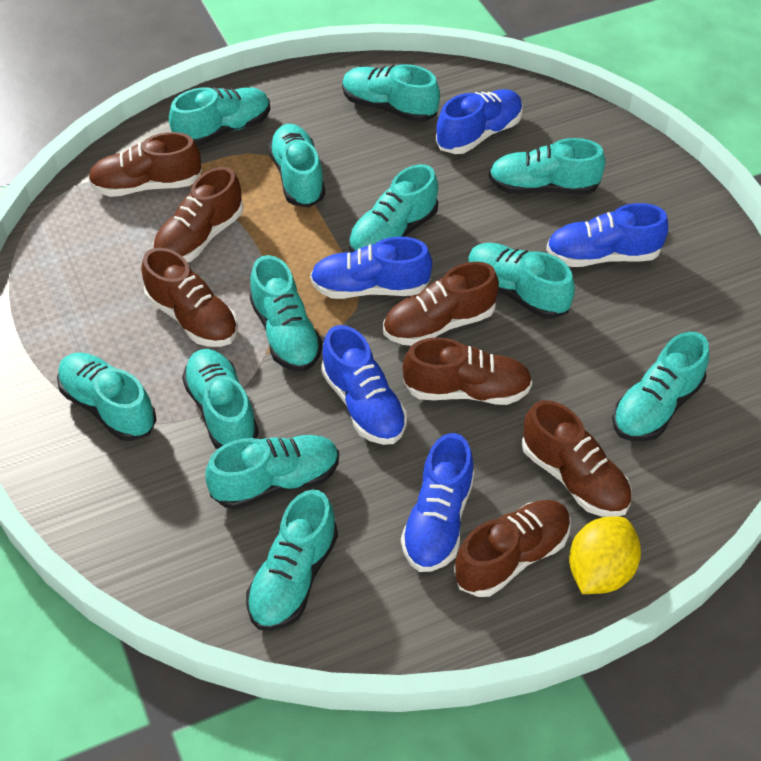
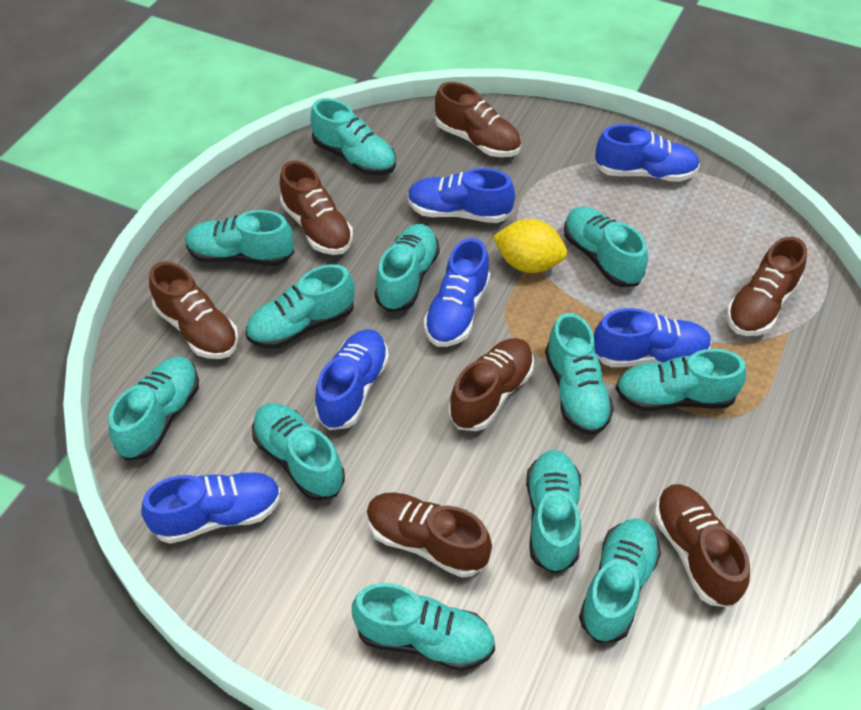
blue shoe: [310,236,432,299] [321,325,407,445] [401,433,474,572] [436,89,523,154] [546,203,668,267] = 5 -> [141,472,281,544] [314,329,389,430] [407,168,515,223] [424,238,490,347] [594,308,712,367] [595,124,700,182] = 6

